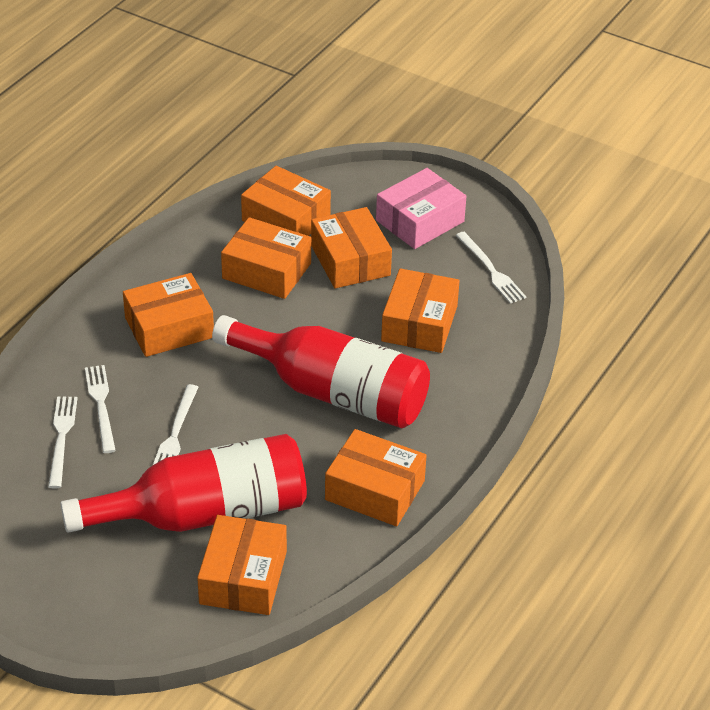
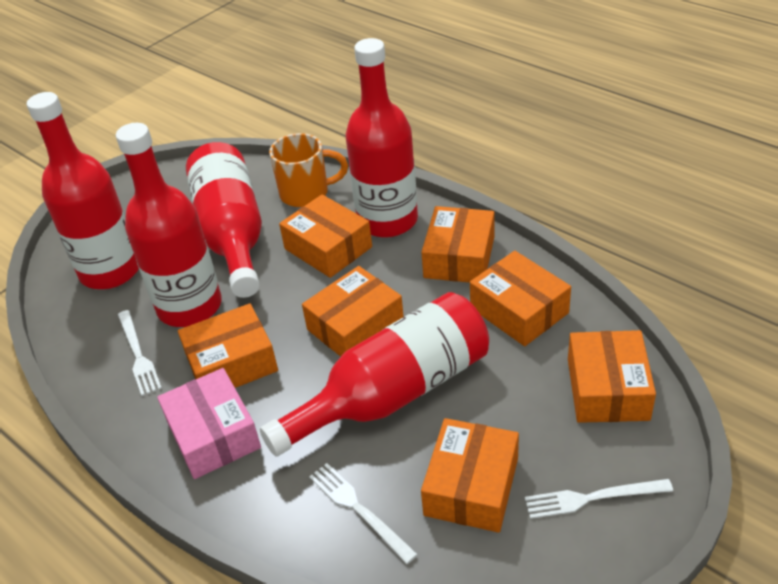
orange mug: none = 0 -> [269,133,348,207] = 1
red bottle: [60,434,307,533] [212,315,430,428] = 2 -> [27,92,139,289] [116,123,222,327] [186,142,262,298] [260,292,489,457] [346,38,418,238] = 5
white fork: [48,397,78,488] [85,365,116,453] [153,384,199,465] [455,232,526,304] = 4 -> [118,310,162,396] [309,463,418,564] [525,479,673,519] = 3

